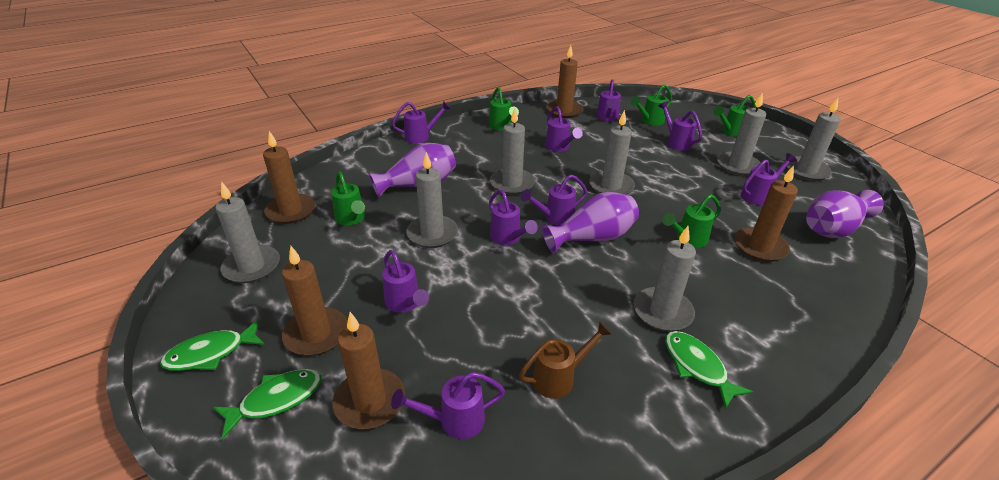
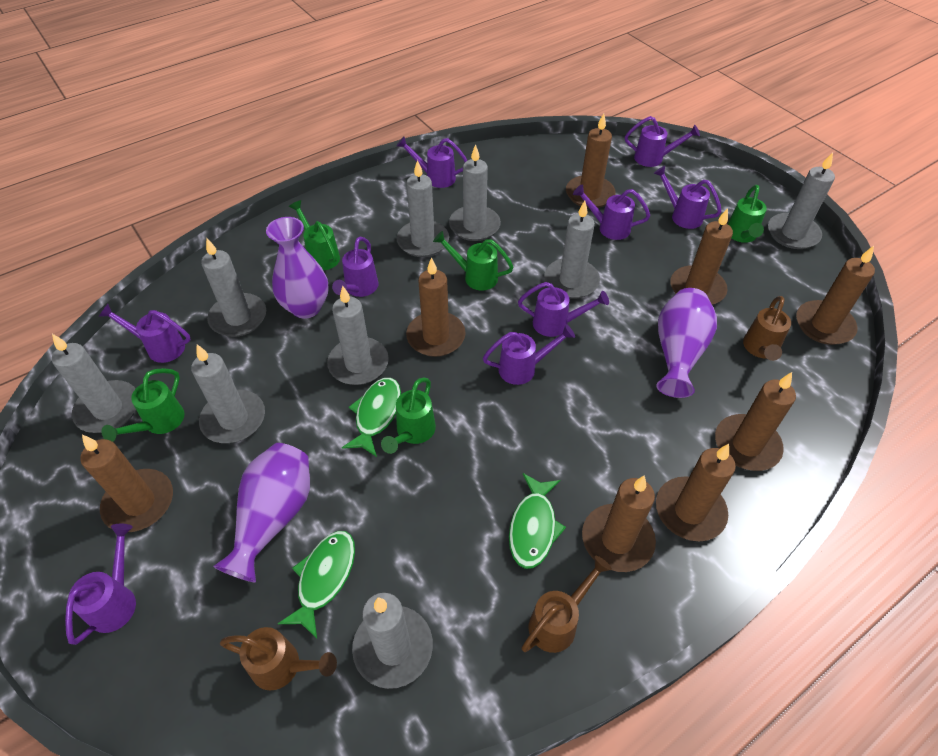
brown candle: [263,131,316,224] [282,246,347,356] [332,312,405,429] [546,45,583,118] [735,165,798,262] = 5 -> [80,435,173,532] [406,257,466,357] [566,114,616,208] [582,475,656,572] [656,444,736,541] [670,208,733,305] [715,372,796,471] [796,246,875,345] = 8
brown watering can: [519,322,612,399] = 1 -> [220,627,337,690] [522,556,612,653] [743,296,791,361] = 3
grey candle: [216,181,280,283] [406,152,458,248] [490,108,535,195] [589,110,635,194] [634,226,696,332] [717,92,766,176] [787,98,841,181] = 7 -> [52,334,136,433] [191,344,265,443] [201,238,266,337] [327,285,389,385] [352,593,433,689] [397,160,449,257] [449,144,501,241] [544,201,600,299] [768,152,835,249] = 9

